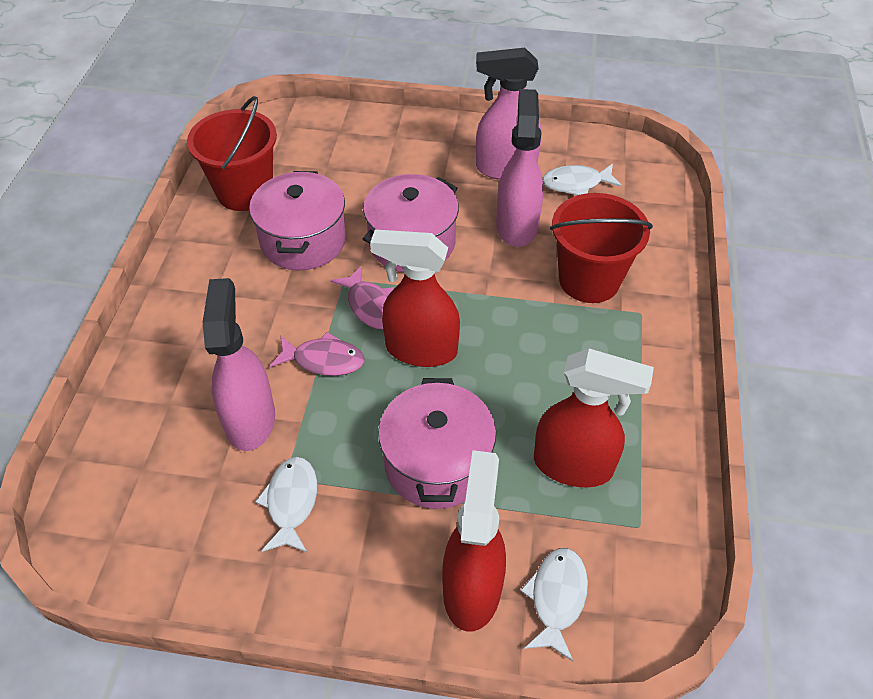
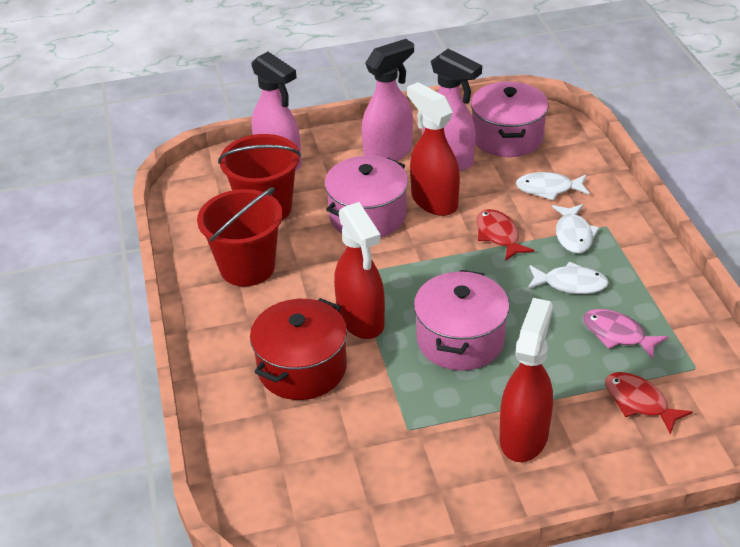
pink fish: [270,332,365,376] [330,266,394,330] = 2 -> [583,309,668,359] = 1
red fish: none = 0 -> [477,209,534,261] [605,372,693,435] = 2
red pot: none = 0 -> [250,298,347,400] = 1

